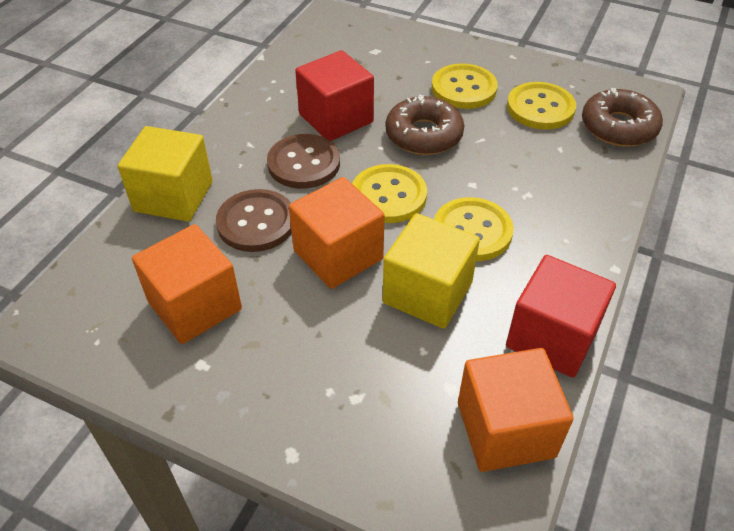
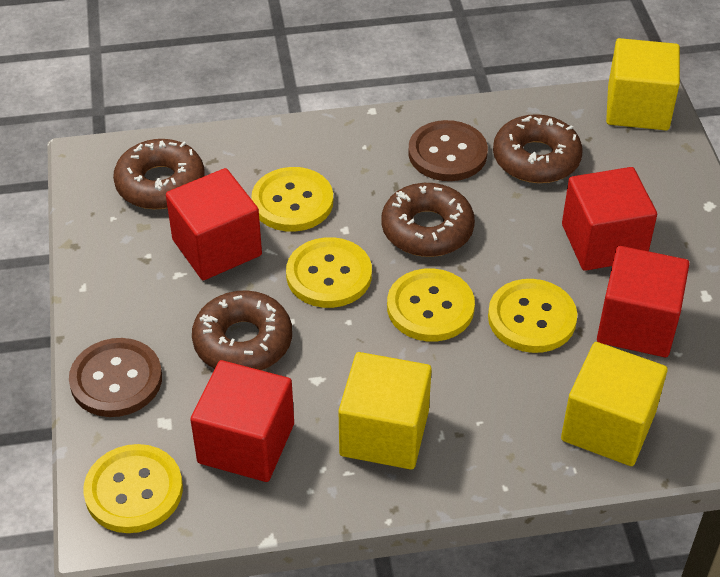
brown donut: [386,95,464,155] [582,87,663,147] = 2 -> [113,139,205,209] [192,290,292,370] [382,183,475,257] [493,114,583,183] = 4
orange cube: [132,224,242,344] [289,177,385,289] [458,348,574,472] = 3 -> none = 0
red cube: [295,50,374,141] [506,255,616,378] = 2 -> [166,168,262,280] [190,360,294,482] [562,167,657,271] [597,246,689,357] = 4
yellow button: [352,164,427,223] [432,63,498,109] [434,197,514,261] [507,82,576,130] = 4 -> [83,444,183,533] [251,167,333,232] [286,237,372,308] [387,268,475,342] [488,279,577,353] = 5
yellow cube: [118,126,213,222] [383,213,480,329] = 2 -> [338,352,432,470] [561,342,667,466] [606,38,680,130] = 3

